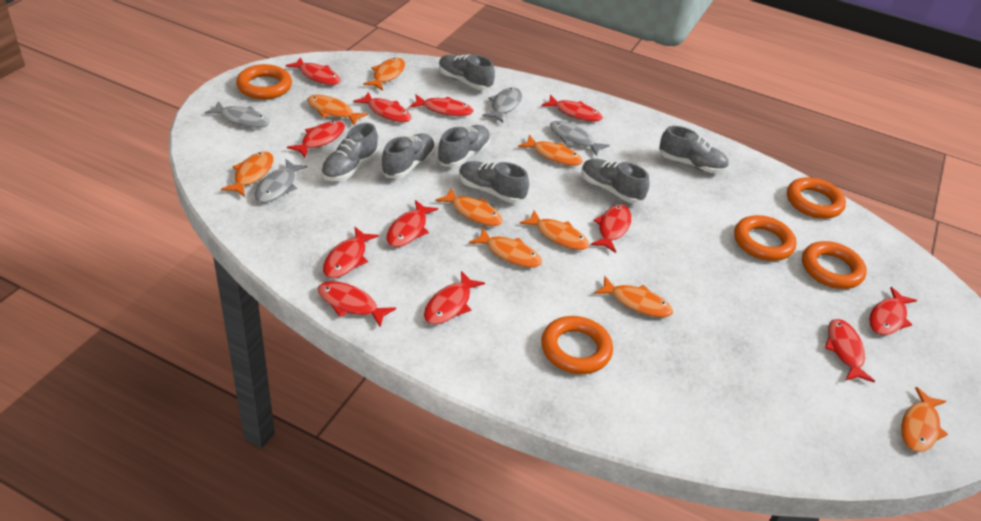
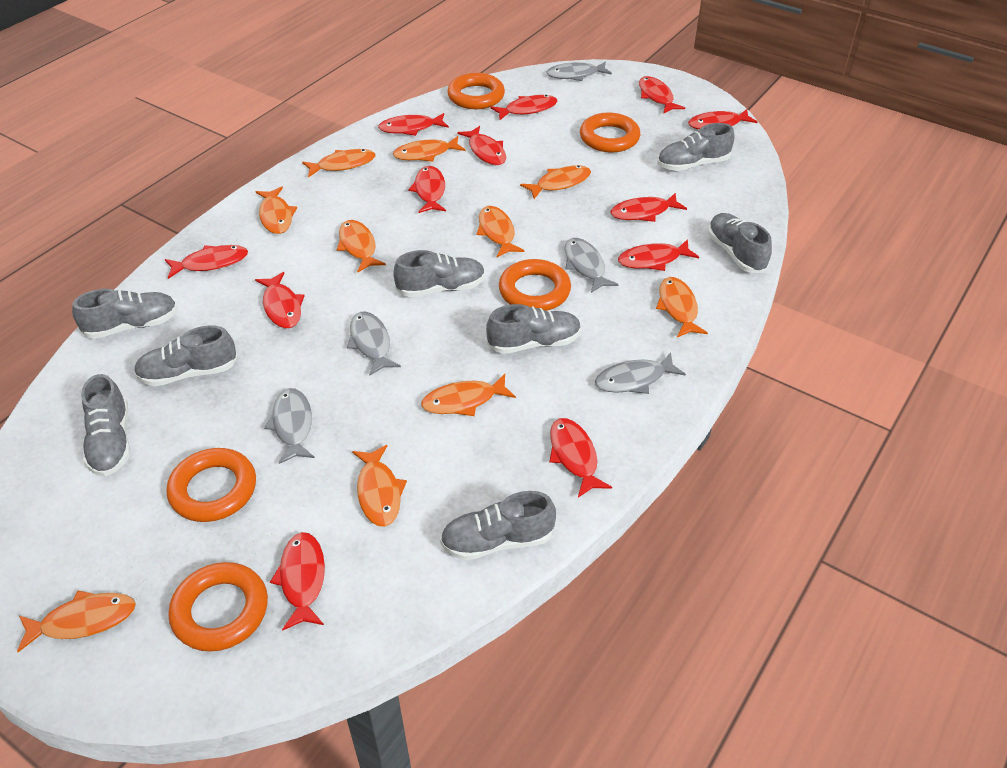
grey fish: [204,101,270,128] [254,159,308,203] [482,87,522,122] [550,121,610,156] = 4 -> [264,388,315,464] [347,311,401,376] [547,61,612,81] [565,238,619,293] [595,352,686,394] = 5
grey shoe: [321,123,378,181] [381,133,435,179] [437,125,491,167] [439,54,495,90] [459,161,529,203] [581,159,650,203] [659,126,729,173] = 7 -> [72,289,178,339] [81,374,131,477] [134,325,237,386] [393,250,485,297] [440,491,556,560] [486,304,581,354] [657,123,734,171] [708,213,772,273] = 8
orange fish: [221,151,274,197] [307,95,368,126] [363,58,405,91] [435,188,503,226] [469,228,542,268] [518,135,583,166] [519,210,590,250] [594,276,673,317] [901,387,948,452] = 9 -> [17,591,136,652] [255,187,297,234] [302,149,375,178] [337,220,386,272] [352,445,407,527] [393,136,465,162] [421,374,516,416] [476,206,525,257] [520,165,591,199] [656,277,708,337] = 10

